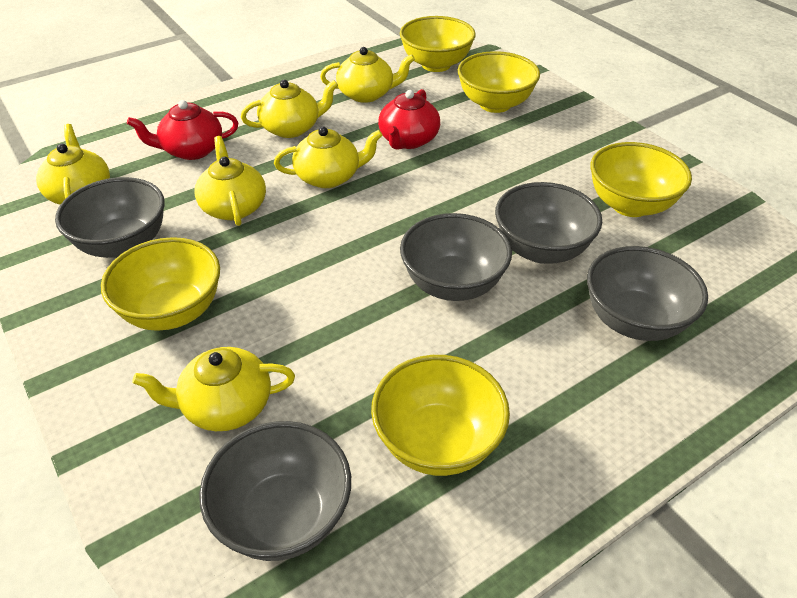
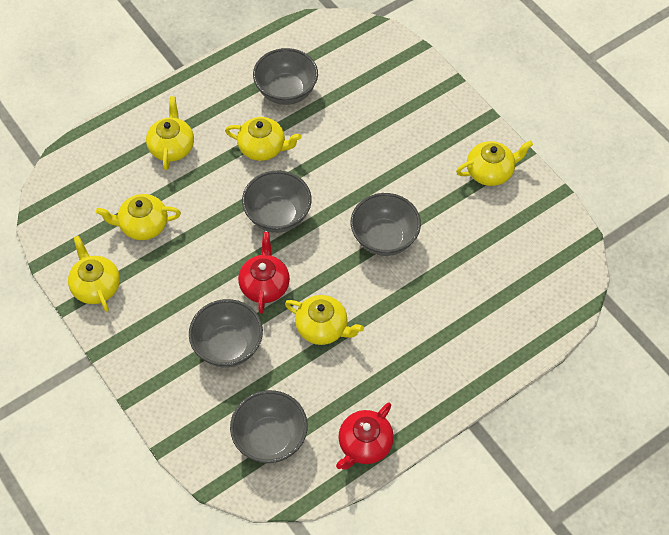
yellow bowl: [101,237,220,331] [371,355,510,476] [400,16,476,72] [458,51,540,113] [590,142,692,217] = 5 -> none = 0

